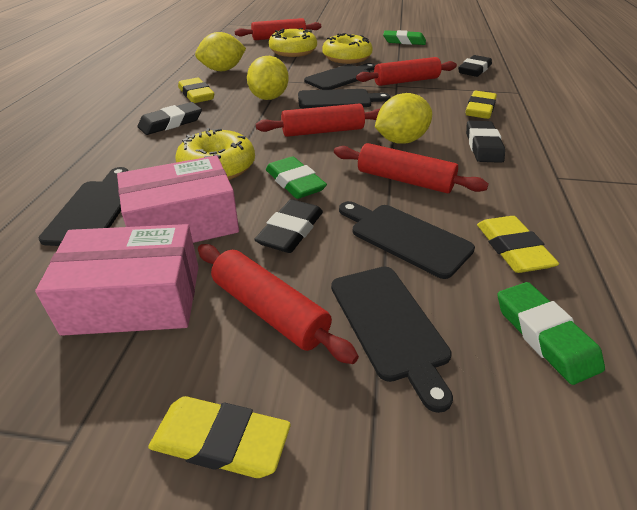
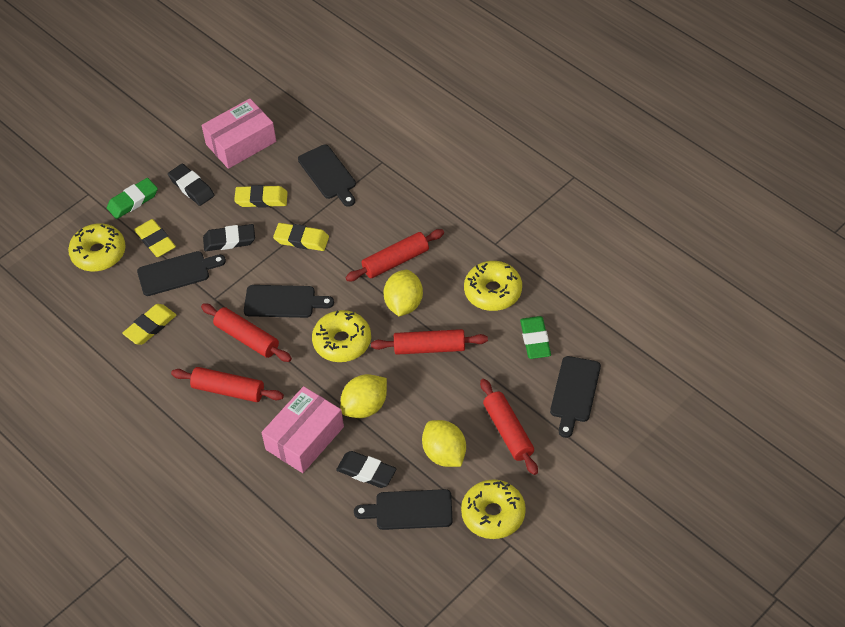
black eraser: [138,102,202,135] [254,199,323,253] [458,55,492,77] [466,121,505,163] = 4 -> [168,163,215,206] [203,224,255,251] [336,451,397,488] = 3
green eraser: [266,156,327,199] [383,30,426,45] [498,282,605,385] = 3 -> [107,178,158,219] [520,316,551,359] = 2
yellow donut: [176,128,255,180] [269,28,317,57] [322,33,373,64] = 3 -> [68,223,126,272] [312,310,371,362] [461,479,526,539] [464,261,522,311] = 4

